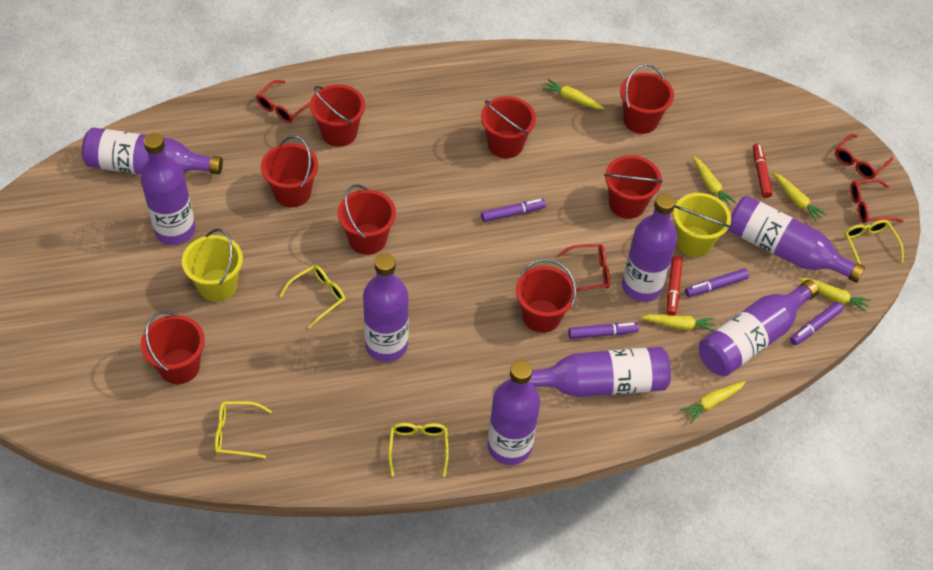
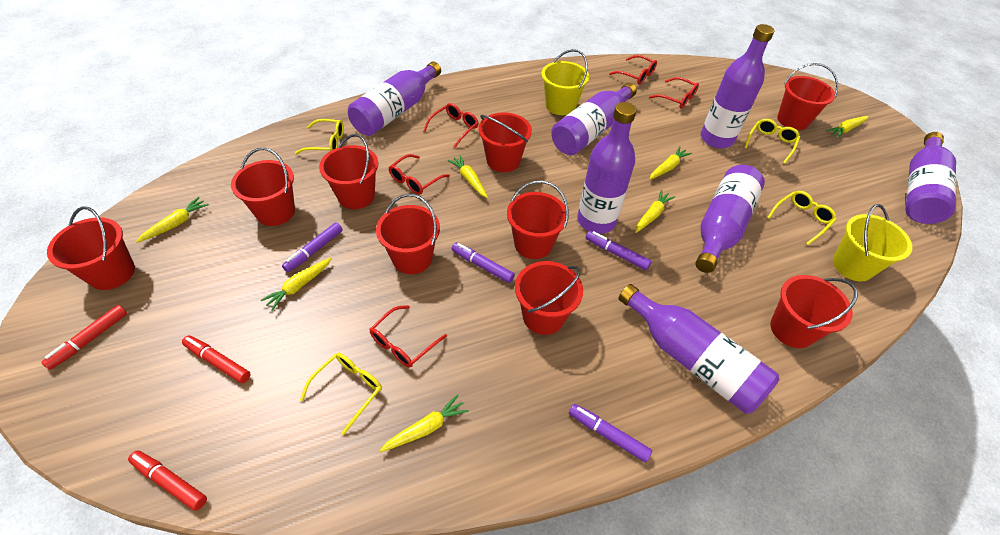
purple bottle: [82,127,223,174] [141,133,195,245] [363,253,409,362] [487,360,540,465] [529,347,671,397] [622,193,677,302] [699,280,819,376] [728,196,865,283] = 8 -> [348,61,441,136] [551,83,637,155] [577,102,637,234] [618,284,779,414] [695,165,765,273] [701,24,775,148] [905,132,956,224] = 7
red bucket: [141,311,205,384] [261,136,318,207] [310,84,365,147] [338,184,396,255] [481,96,536,158] [516,259,576,333] [604,155,663,219] [620,64,674,134] = 8 -> [47,206,135,290] [231,148,295,226] [319,134,378,209] [376,194,440,274] [478,113,532,172] [507,181,569,259] [515,261,583,335] [770,275,858,348] [777,63,838,130] = 9
red glasses: [256,80,310,123] [557,244,610,291] [835,134,893,179] [850,179,903,223] = 4 -> [370,305,447,368] [388,154,450,195] [423,103,479,148] [609,55,657,85] [649,77,699,109] = 5
red marker: [667,256,683,315] [753,143,773,198] = 2 -> [41,305,127,370] [128,450,207,511] [182,335,251,383] = 3
yellow carrot: [542,79,604,109] [641,315,715,332] [680,381,746,423] [693,156,736,206] [773,173,827,222] [799,278,871,313] = 6 -> [136,197,209,243] [261,258,332,311] [379,394,469,452] [448,155,488,198] [635,190,675,233] [649,146,692,180] [826,116,869,138] = 7

